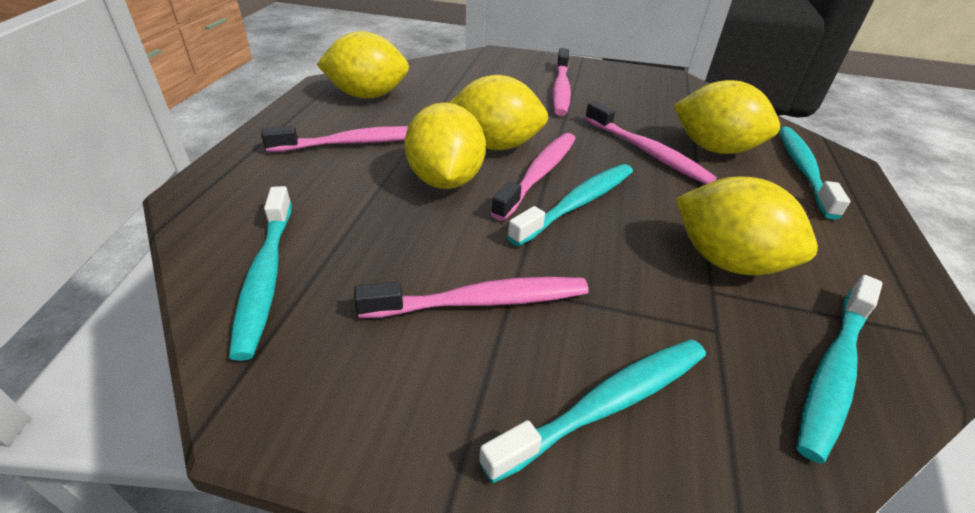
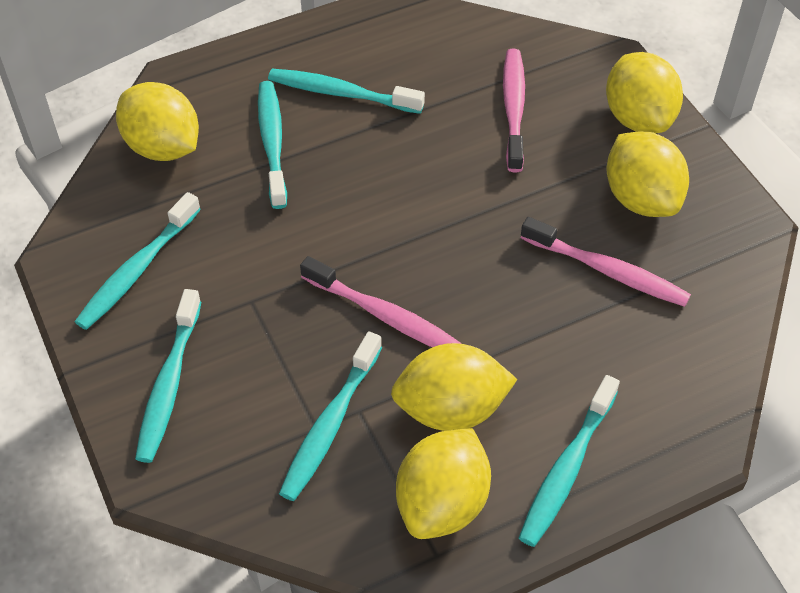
pink toothbrush: [261,126,408,152] [354,277,589,318] [491,133,576,221] [552,48,571,116] [585,101,717,184] = 5 -> [300,256,462,347] [503,49,525,172] [521,217,691,307] = 3
turquoise toothbrush: [229,186,292,361] [479,339,706,483] [507,164,633,246] [779,127,850,220] [797,275,883,463] = 5 -> [75,192,201,330] [135,289,201,463] [258,81,287,209] [268,69,425,114] [279,331,382,501] [519,375,620,547] = 6

